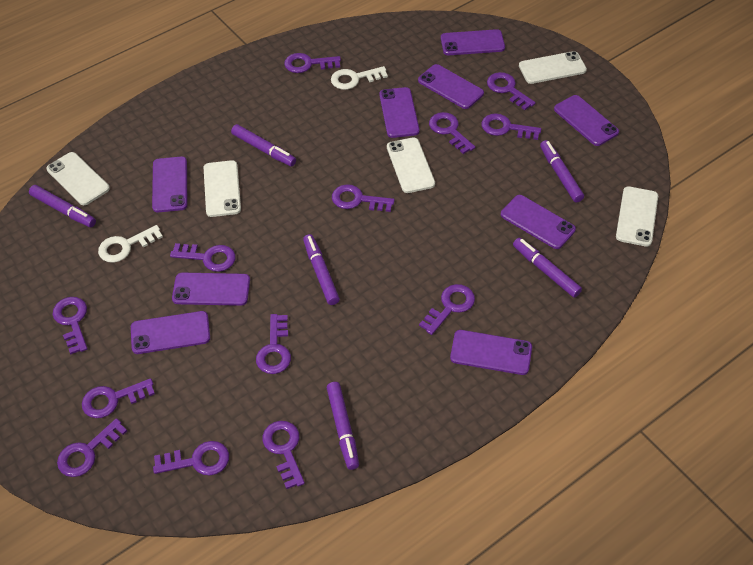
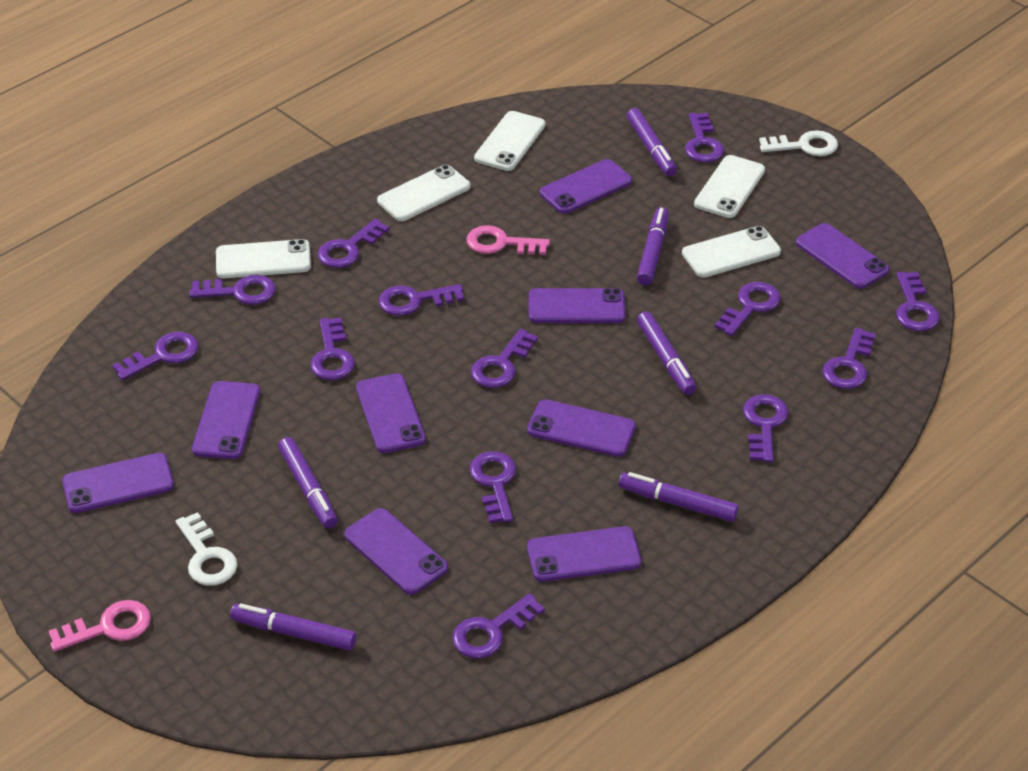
pink key: none = 0 -> [49,600,151,652] [466,225,550,255] = 2

